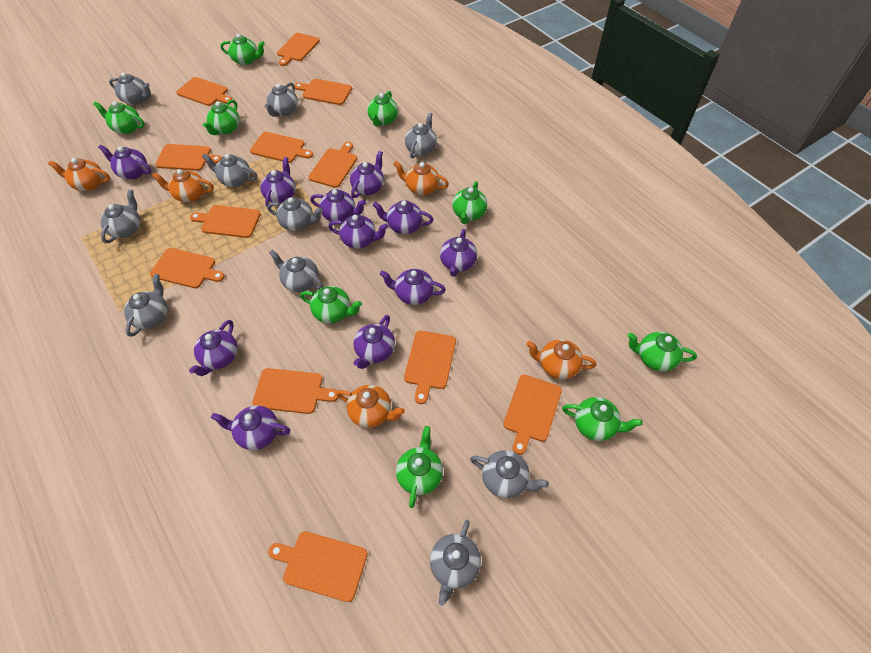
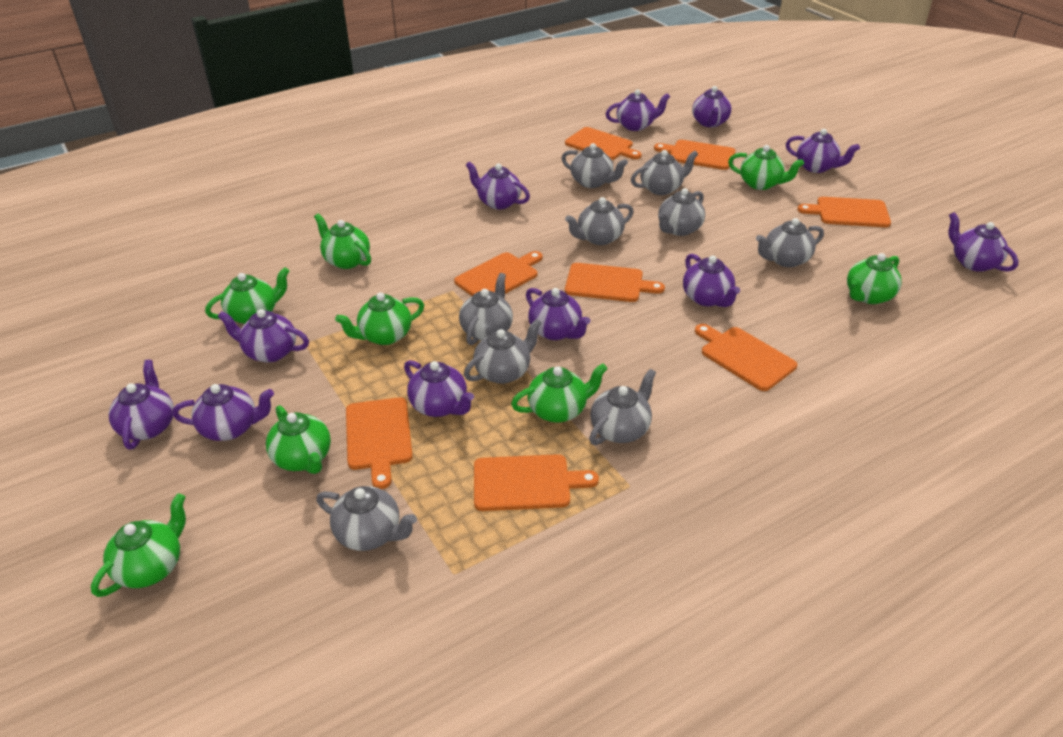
green teapot: [93,101,145,134] [203,100,240,135] [220,34,265,65] [300,286,362,323] [367,91,398,127] [396,426,443,508] [452,181,488,224] [562,397,643,441] [627,332,697,372] = 9 -> [91,493,186,597] [205,267,289,324] [266,405,331,474] [314,213,371,269] [335,292,424,345] [511,363,608,422] [728,145,804,190] [847,253,902,304] = 8
grey teapot: [101,190,140,243] [109,73,151,105] [124,274,168,337] [202,154,257,187] [264,82,298,117] [267,197,323,231] [269,250,324,292] [405,112,437,158] [430,520,481,605] [470,450,549,498] = 10 -> [317,486,417,551] [459,273,513,345] [464,319,541,384] [562,143,628,188] [565,197,634,245] [589,369,656,445] [631,150,698,195] [658,188,705,236] [756,218,824,267] = 9
orange cutting board: [150,248,225,288] [155,144,222,171] [176,77,232,106] [190,205,261,238] [250,132,313,163] [252,368,339,414] [268,531,368,602] [277,33,320,66] [294,79,352,105] [308,142,357,188] [404,331,456,404] [503,374,562,455] = 12 -> [346,397,413,489] [454,251,543,296] [474,454,599,511] [565,127,642,160] [565,263,665,302] [654,140,735,170] [695,324,797,391] [797,197,891,227] = 8
orange teapot: [48,158,110,191] [152,169,214,202] [336,385,405,428] [394,161,449,195] [526,339,596,380] = 5 -> none = 0

